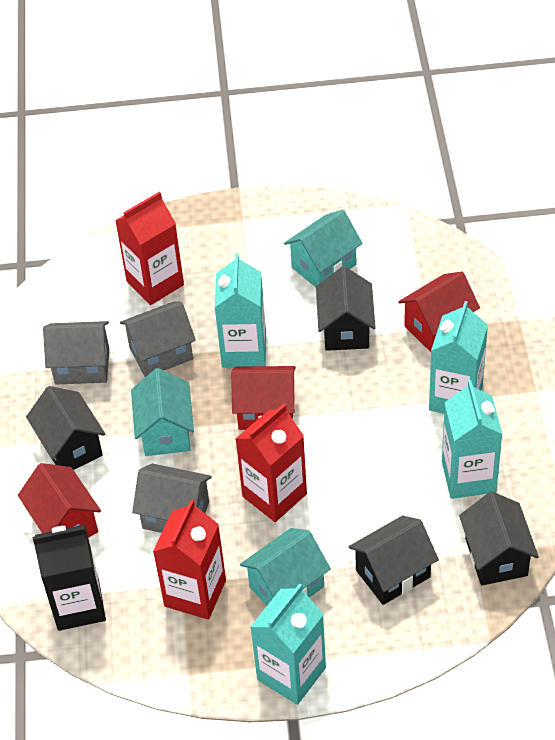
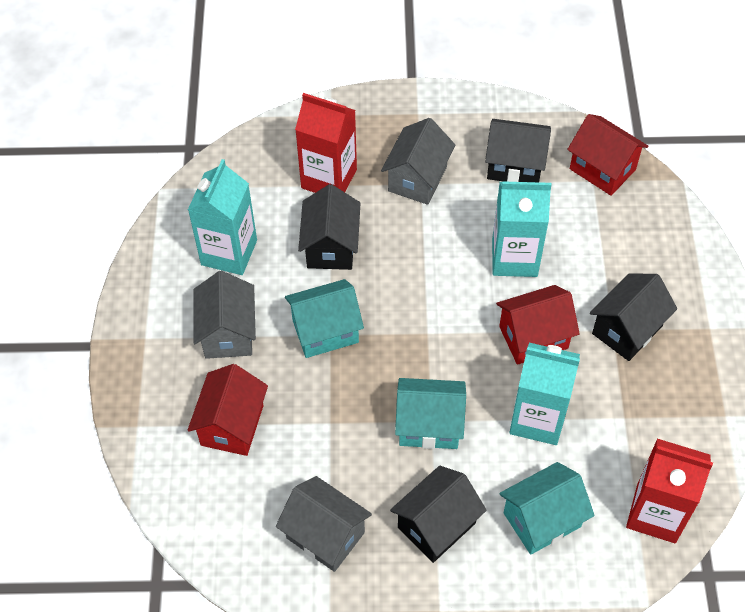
black carton: [33,525,106,631] = 1 -> none = 0
red carton: [115,191,184,305] [153,499,226,620] [236,404,307,522] = 3 -> [295,93,357,193] [626,439,713,543] = 2
turquoise carton: [215,253,266,367] [250,583,326,705] [429,301,488,414] [442,380,503,499] = 4 -> [188,159,257,275] [492,181,551,277] [509,343,580,445] = 3

